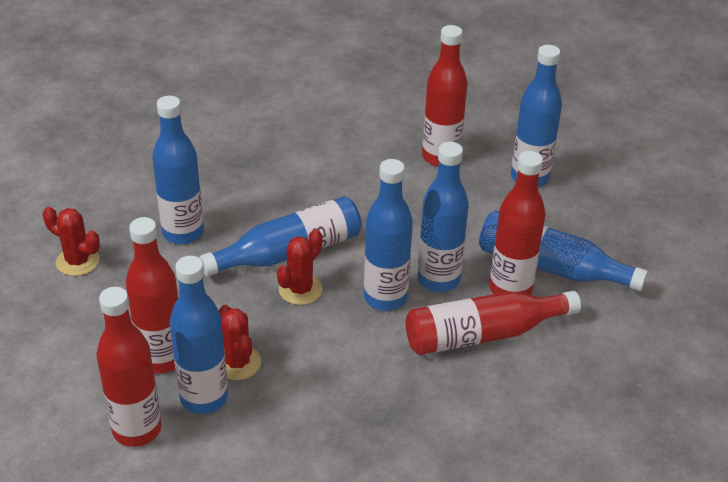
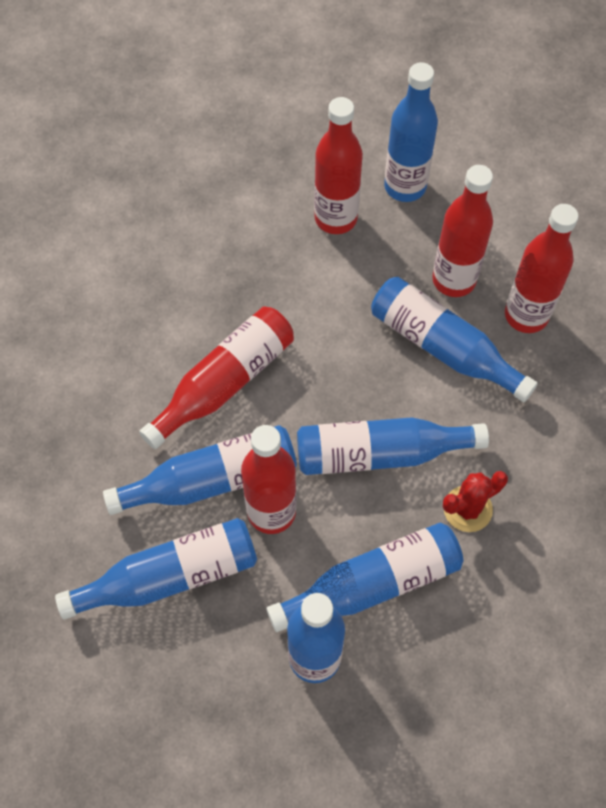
red cactus: [43,207,100,276] [219,305,261,380] [277,229,322,305] = 3 -> [443,471,508,532] = 1

